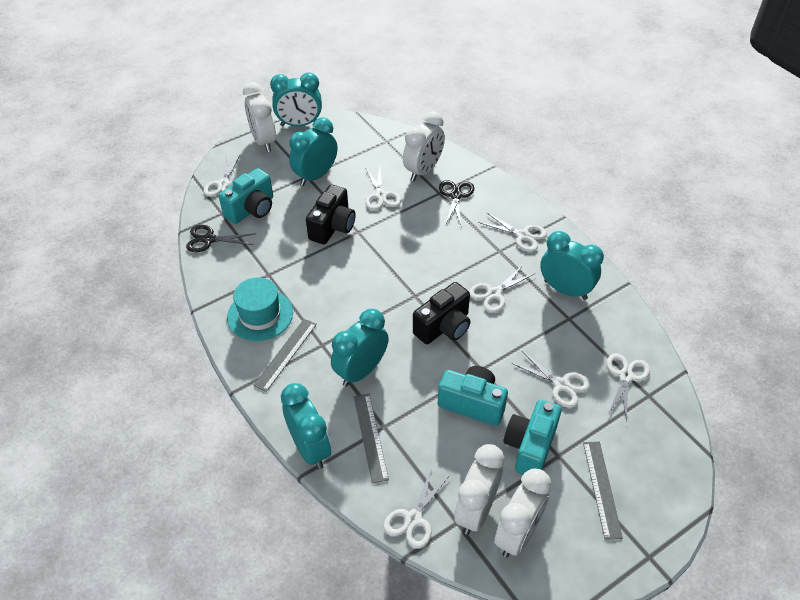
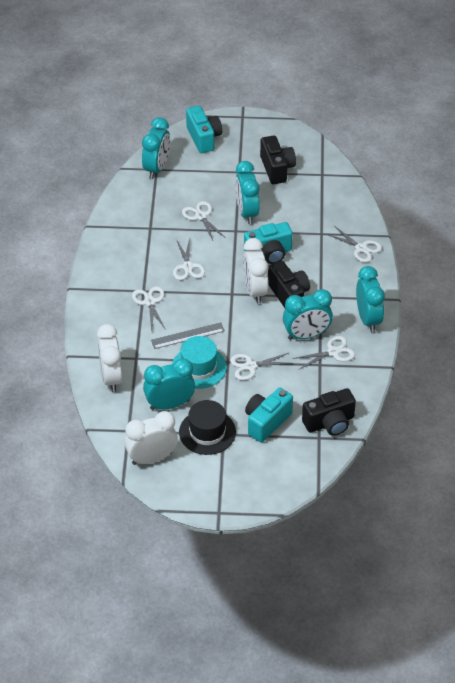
black camera: [306,184,356,244] [413,282,470,344] = 2 -> [260,135,296,184] [268,261,310,309] [302,388,356,436] = 3
black hat: none = 0 -> [179,400,236,455] = 1
black scissors: [186,225,256,252] [439,180,474,225] = 2 -> none = 0
grey ruler: [253,319,317,392] [354,394,389,484] [583,441,623,540] = 3 -> [151,322,225,349] = 1
white clock: [243,82,276,152] [403,111,445,181] [454,444,504,535] [494,469,552,558] = 4 -> [97,324,122,392] [125,411,178,465] [243,238,269,304] = 3
white scissors: [204,156,240,197] [365,166,401,210] [384,467,450,549] [469,265,534,313] [478,212,547,252] [511,351,590,408] [607,353,650,423] = 7 -> [132,286,166,332] [173,238,205,280] [182,201,226,240] [230,353,291,380] [293,336,355,369] [327,226,382,263] = 6

